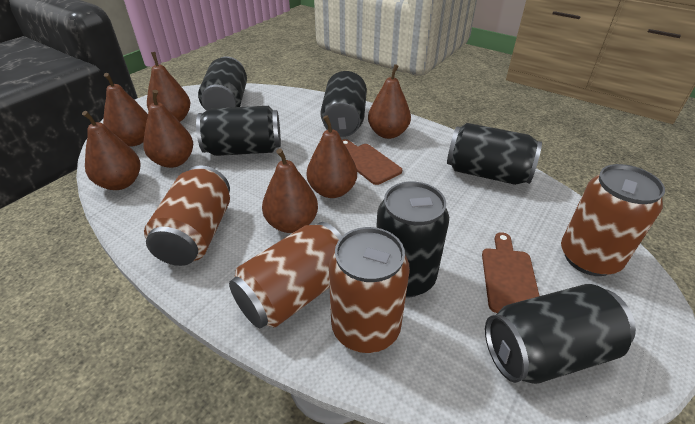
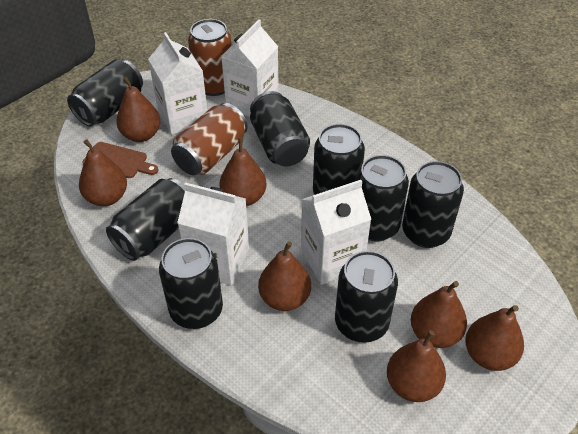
black can: [196,106,281,156] [198,57,247,111] [320,71,367,137] [376,182,449,298] [447,123,542,185] [485,284,636,384] = 6 -> [67,60,143,126] [106,178,185,261] [159,238,223,329] [250,91,310,166] [313,124,365,195] [335,251,398,343] [356,155,409,241] [402,161,464,248] = 8
brown can: [144,165,230,266] [229,222,342,329] [329,227,410,353] [561,164,665,276] = 4 -> [171,103,248,175] [188,19,232,96] = 2
brown cutting board: [342,139,402,185] [482,232,539,313] = 2 -> [82,142,159,178] = 1
white carton: none = 0 -> [148,32,207,135] [177,182,249,285] [221,20,279,117] [301,180,371,285] = 4

